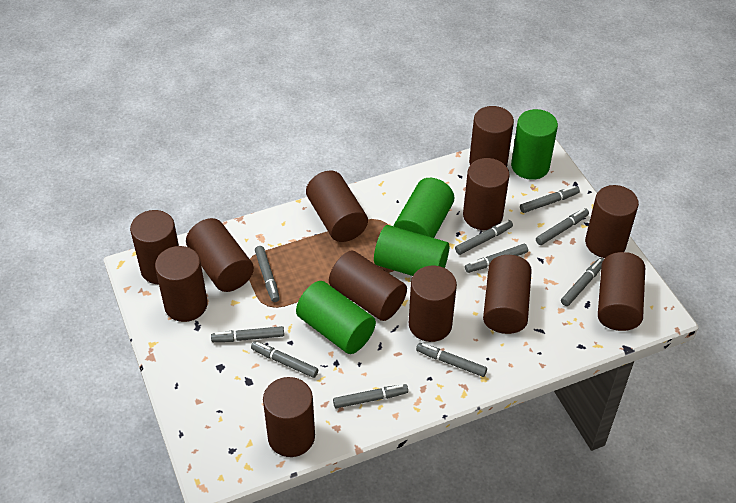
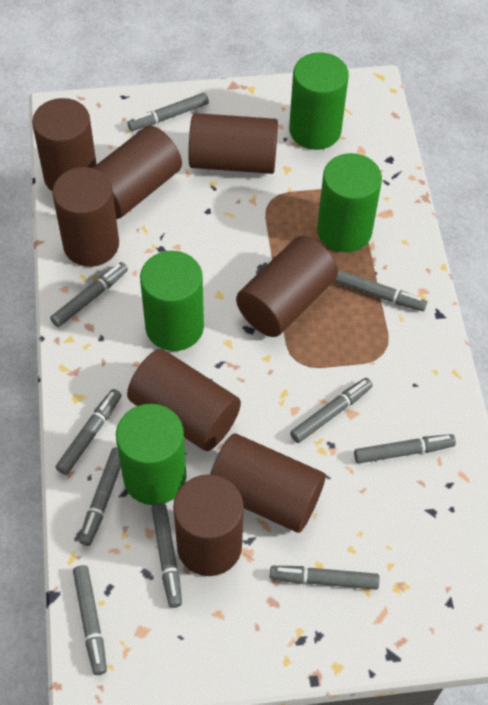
brown cylinder: [130,210,179,284] [155,246,208,322] [186,218,254,292] [263,377,315,457] [306,171,368,242] [329,251,407,321] [409,266,457,342] [463,158,509,230] [469,106,514,167] [483,255,532,334] [585,185,639,258] [598,252,645,331] = 12 -> [32,98,97,191] [52,167,119,267] [93,126,182,219] [127,349,241,451] [173,474,244,576] [188,113,278,174] [210,433,326,533] [236,236,338,337] = 8

